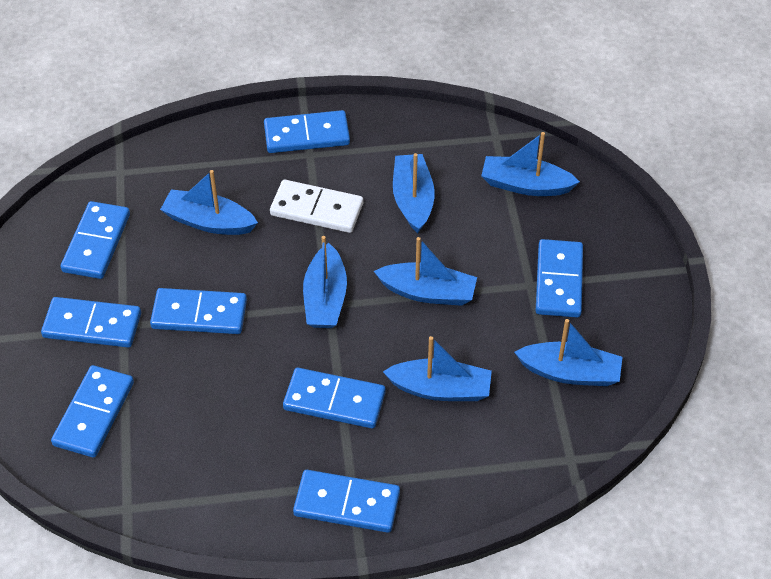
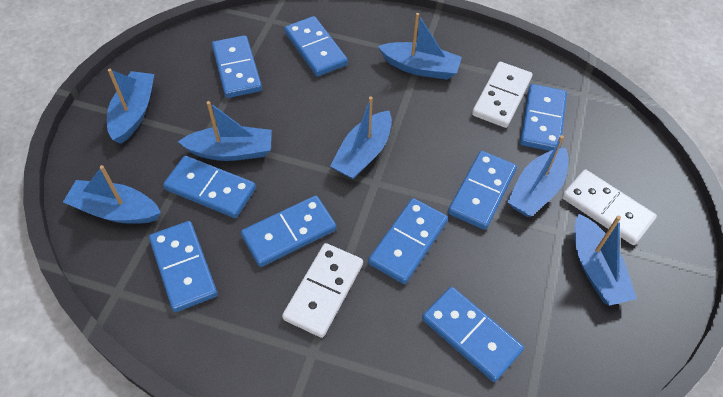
blue domino: [41,297,141,348] [51,365,134,458] [60,201,130,279] [150,288,247,334] [264,110,350,153] [283,368,386,428] [293,470,400,533] [536,239,583,318] = 8 -> [149,221,218,312] [163,156,256,218] [212,35,262,98] [241,196,336,267] [284,16,348,77] [368,198,448,284] [422,287,524,382] [448,151,517,230] [520,84,567,151] = 9
white domino: [270,180,363,233] = 1 -> [282,243,363,338] [472,62,532,128] [562,169,657,245] = 3

